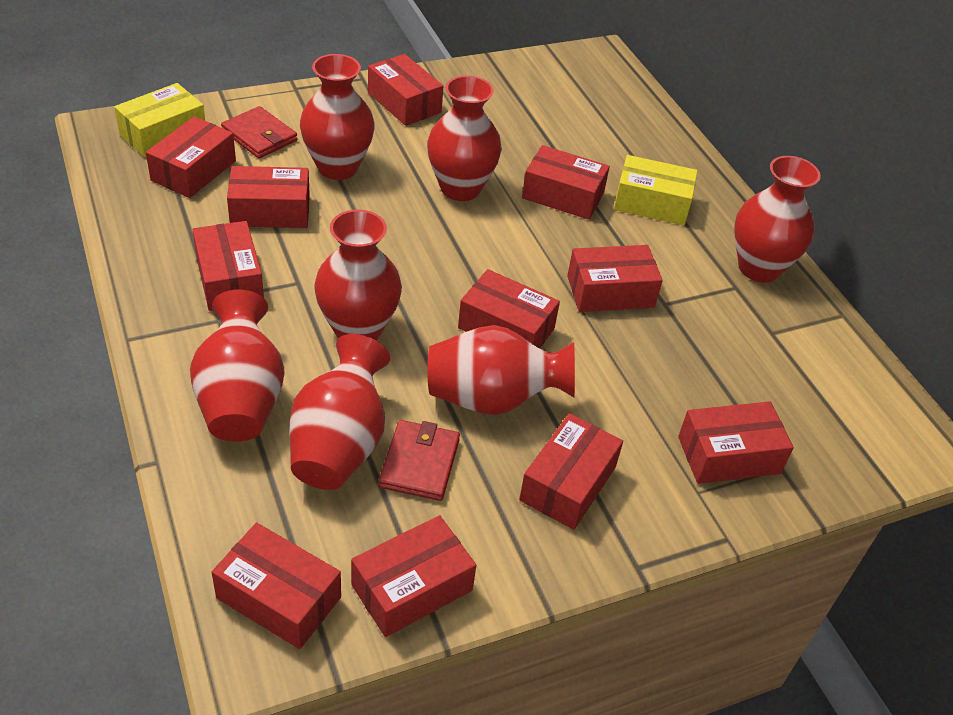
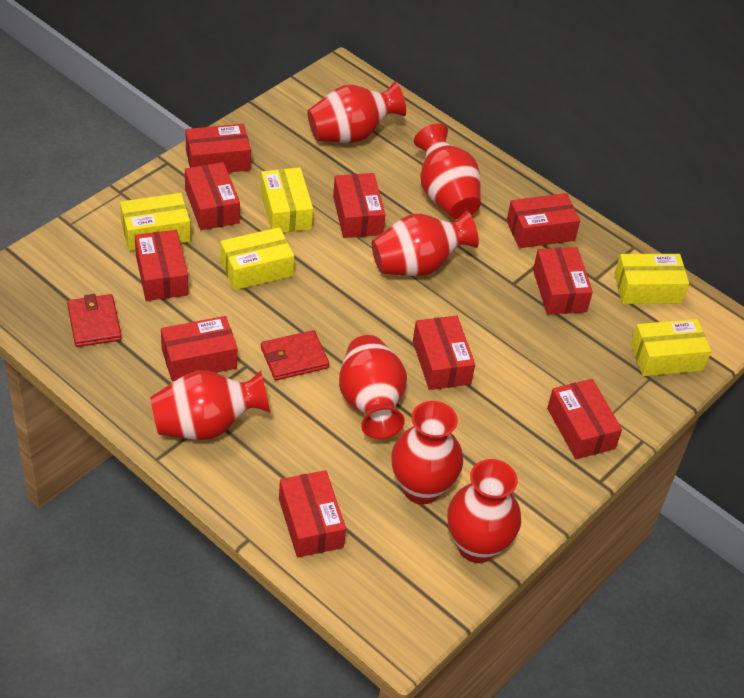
red box: [146,116,236,198] [192,221,264,311] [211,523,341,649] [227,166,310,228] [351,515,476,637] [368,54,443,126] [458,269,560,348] [519,413,623,530] [522,145,610,220] [567,245,663,312] [678,401,794,484] = 11 -> [135,230,188,301] [161,316,237,381] [185,124,251,173] [185,162,240,230] [279,470,346,558] [333,173,385,238] [413,316,475,390] [507,193,580,248] [533,247,593,315] [547,379,622,459] = 10
yellow box: [114,83,205,158] [614,155,698,225] = 2 -> [120,193,190,251] [220,227,294,290] [261,167,313,233] [614,254,689,304] [631,319,711,376] = 5

